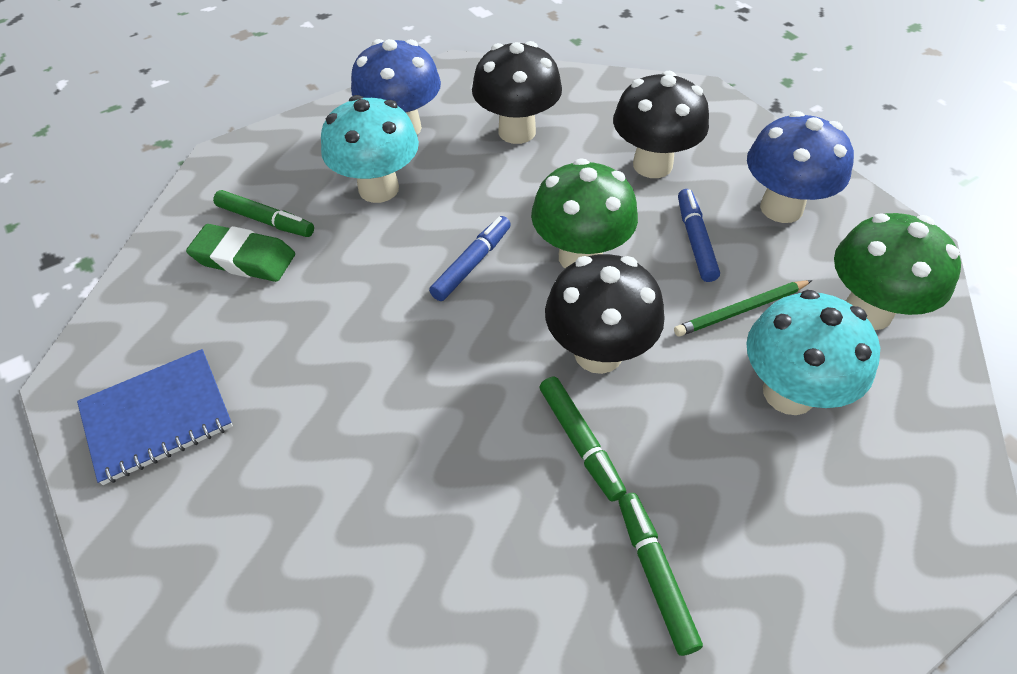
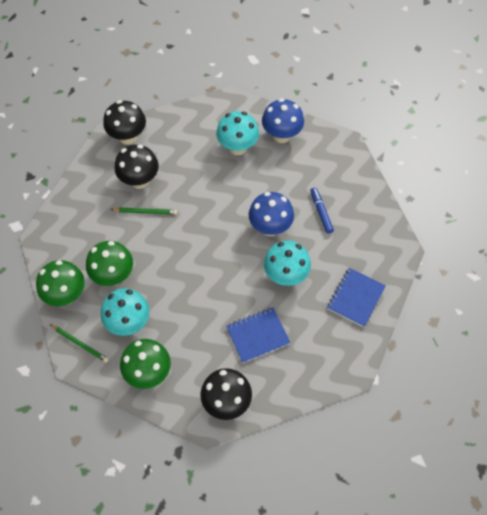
blue marker: [429,216,511,301] [678,189,720,282] = 2 -> [310,187,334,234] = 1
blue notebook: [77,349,233,485] = 1 -> [226,307,290,363] [327,268,386,327] = 2
green eraser: [186,224,295,282] = 1 -> none = 0
green marker: [213,190,314,237] [540,377,626,501] [618,493,703,656] = 3 -> none = 0
green mushroom: [531,158,638,268] [834,213,961,330] = 2 -> [36,260,85,306] [86,241,133,286] [120,339,171,389] = 3
green pencil: [674,280,812,337] = 1 -> [50,324,109,362] [111,208,177,214] = 2
turquoise mushroom: [321,95,419,203] [746,290,880,415] = 2 -> [101,288,150,336] [216,111,259,155] [264,241,311,286] = 3

